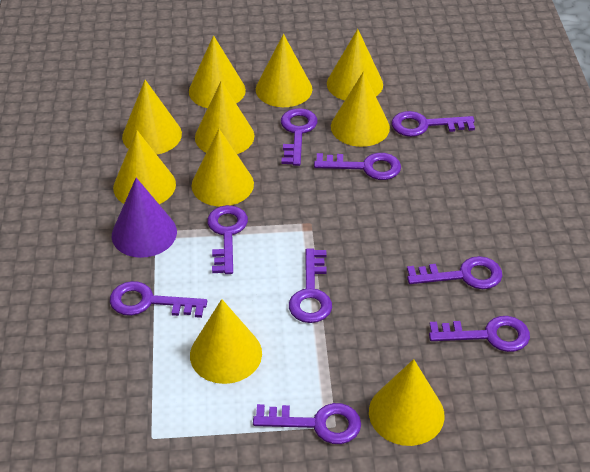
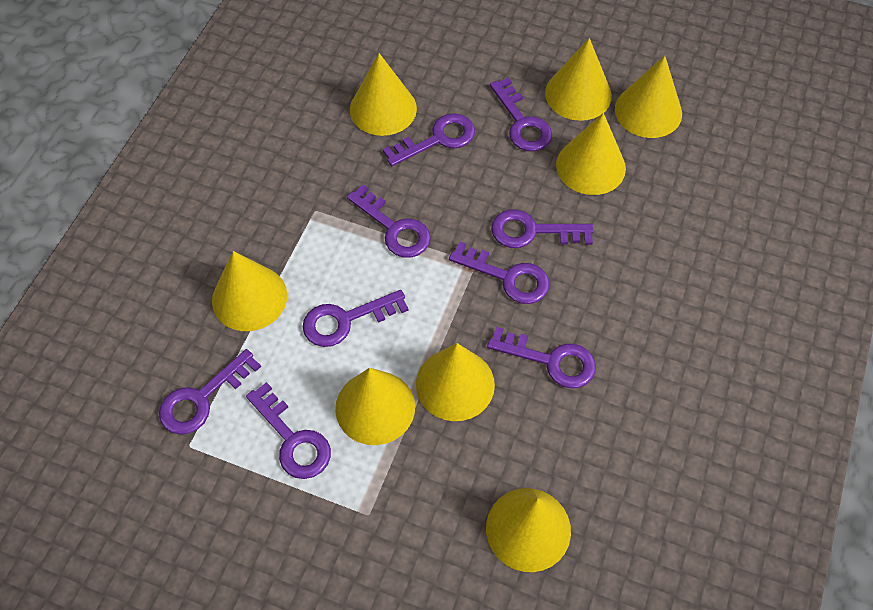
purple cone: [112,178,177,258] = 1 -> none = 0
yellow cone: [113,130,176,204] [122,80,182,154] [189,35,246,108] [190,299,262,384] [192,129,254,206] [195,81,255,154] [256,34,312,107] [327,29,383,100] [331,71,390,147] [369,359,445,446] = 10 -> [212,251,287,331] [335,368,415,445] [350,53,417,136] [416,343,495,421] [486,488,571,572] [545,38,612,121] [556,113,626,195] [615,56,682,138] = 8

